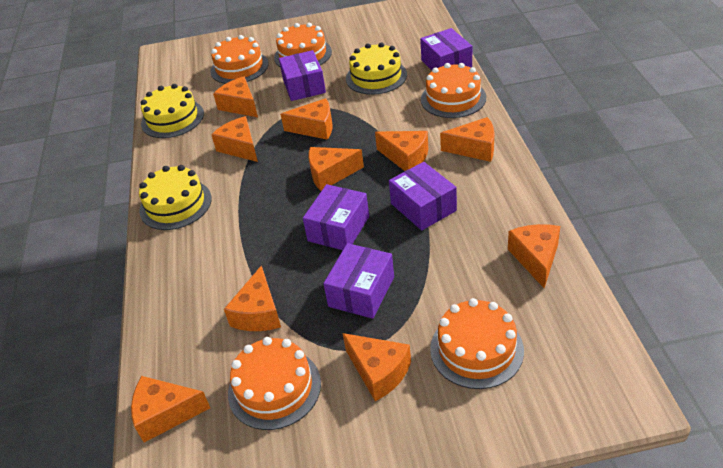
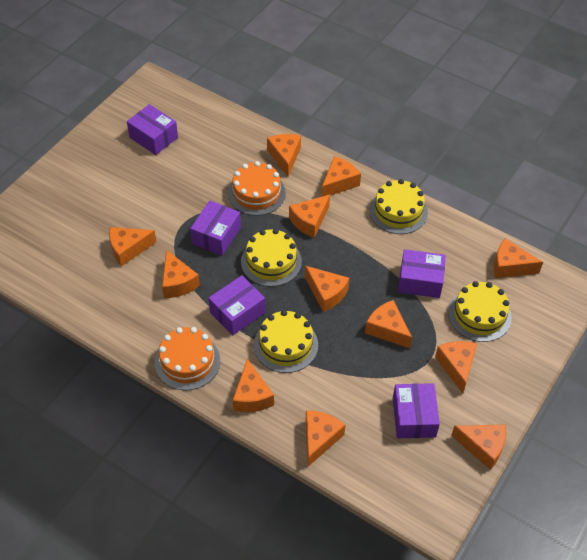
orange cake: [210,35,269,84] [228,337,321,430] [274,23,332,67] [421,63,486,118] [430,298,524,389] = 5 -> [155,327,220,391] [228,161,286,216] = 2
orange cheese: [131,376,210,442] [211,116,258,162] [213,77,258,117] [224,265,281,331] [281,98,333,140] [308,147,364,191] [343,333,411,401] [375,131,428,171] [440,117,494,162] [508,224,560,289] = 10 -> [109,227,156,267] [162,250,200,298] [233,359,274,412] [267,134,301,176] [289,195,330,238] [305,266,349,312] [305,410,345,466] [321,156,361,197] [365,300,412,348] [435,341,477,394] [451,424,506,470] [494,239,543,278] = 12
yellow cake: [139,165,212,230] [141,84,204,138] [346,42,407,95] = 3 -> [241,229,302,287] [254,310,318,373] [369,179,428,234] [448,281,512,342] = 4

